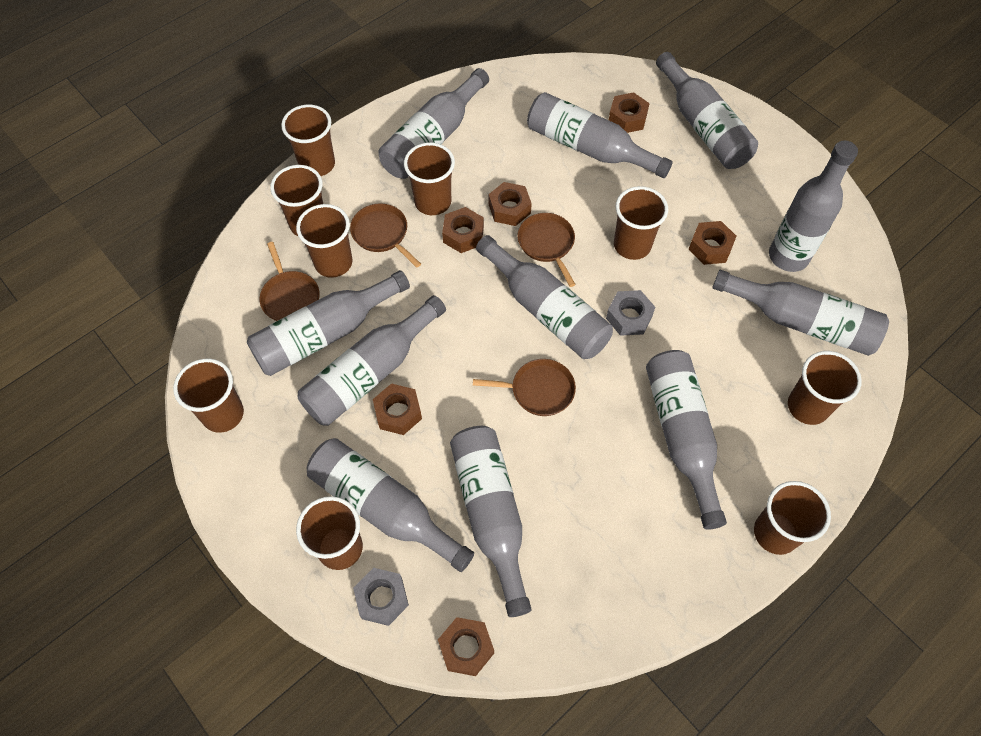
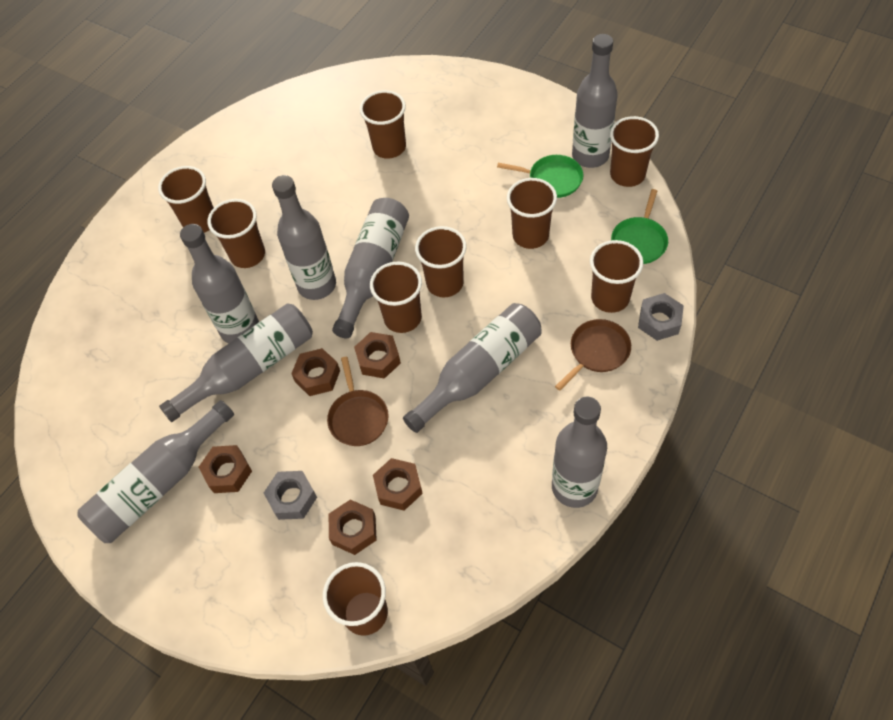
brown nut: [373,383,422,435] [438,617,494,676] [442,207,484,253] [489,182,532,226] [609,92,650,133] [688,221,737,265] = 6 -> [199,445,252,493] [291,348,340,396] [328,500,377,555] [354,332,401,379] [373,458,423,511] = 5
brown pan: [260,242,320,321] [350,203,421,268] [473,359,576,416] [517,213,576,287] = 4 -> [327,357,389,446] [555,319,631,390] = 2
green pan: none = 0 -> [497,155,584,198] [611,189,668,264] = 2
grey bottle: [247,270,410,376] [298,295,446,426] [307,438,474,572] [378,68,489,179] [450,426,532,617] [476,235,613,359] [527,92,673,178] [646,350,727,530] [656,52,758,169] [712,270,889,356] [769,140,858,272] = 11 -> [77,400,234,543] [159,303,313,422] [180,224,259,343] [272,175,336,300] [332,198,409,338] [403,303,541,433] [552,396,607,508] [572,34,618,168] = 8

